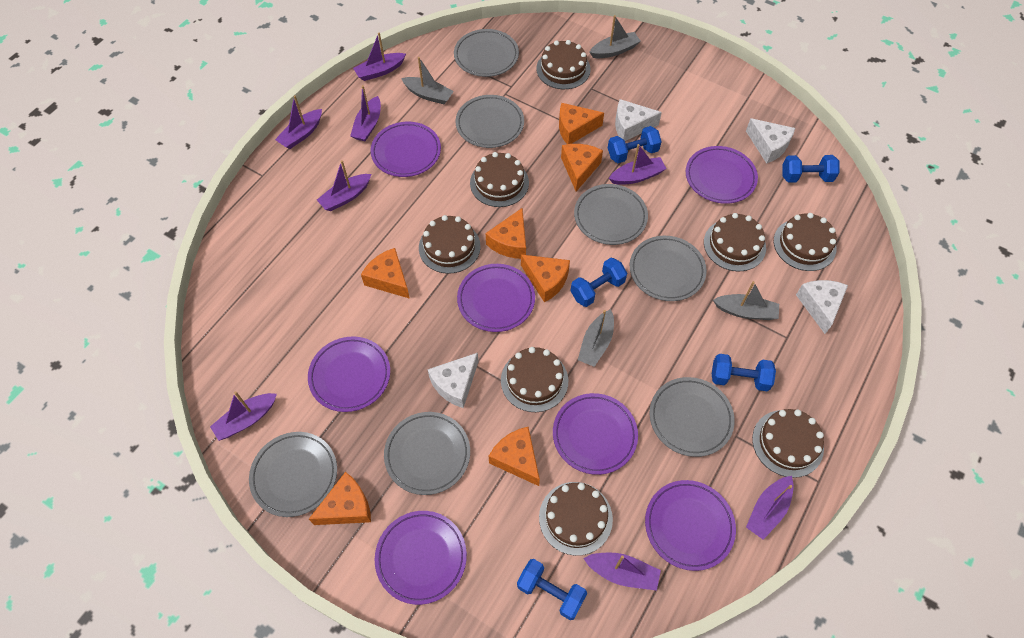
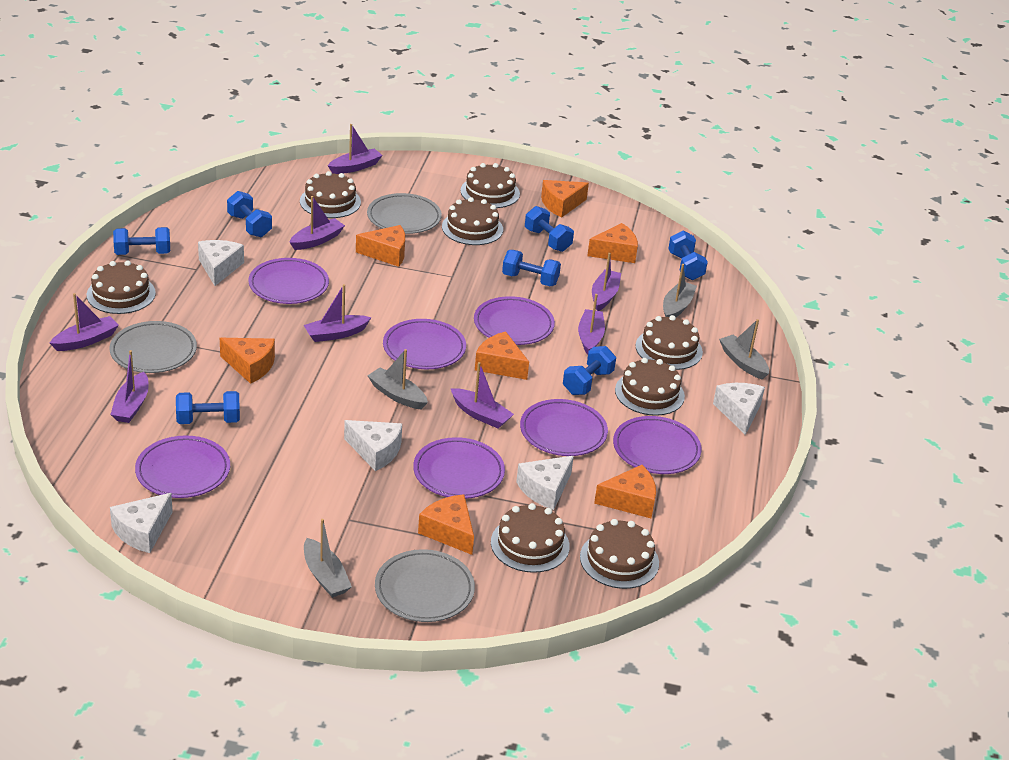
blue dumbbell: [517,559,587,620] [571,258,627,307] [608,126,662,163] [712,354,776,391] [782,155,840,183] = 5 -> [113,227,170,255] [176,391,240,424] [227,191,272,237] [502,250,561,286] [525,206,574,252] [563,346,616,395] [668,231,708,280] = 7
grey plate: [249,432,337,517] [384,412,470,495] [454,29,519,77] [456,95,524,148] [574,184,648,245] [630,236,707,301] [650,377,735,457] = 7 -> [109,321,197,373] [367,193,442,234] [375,549,475,622] = 3
white cheese: [428,353,479,408] [615,99,662,141] [746,118,795,164] [796,280,848,334] = 4 -> [110,493,173,553] [198,240,244,286] [344,420,402,471] [516,456,574,510] [713,383,765,435] = 5

